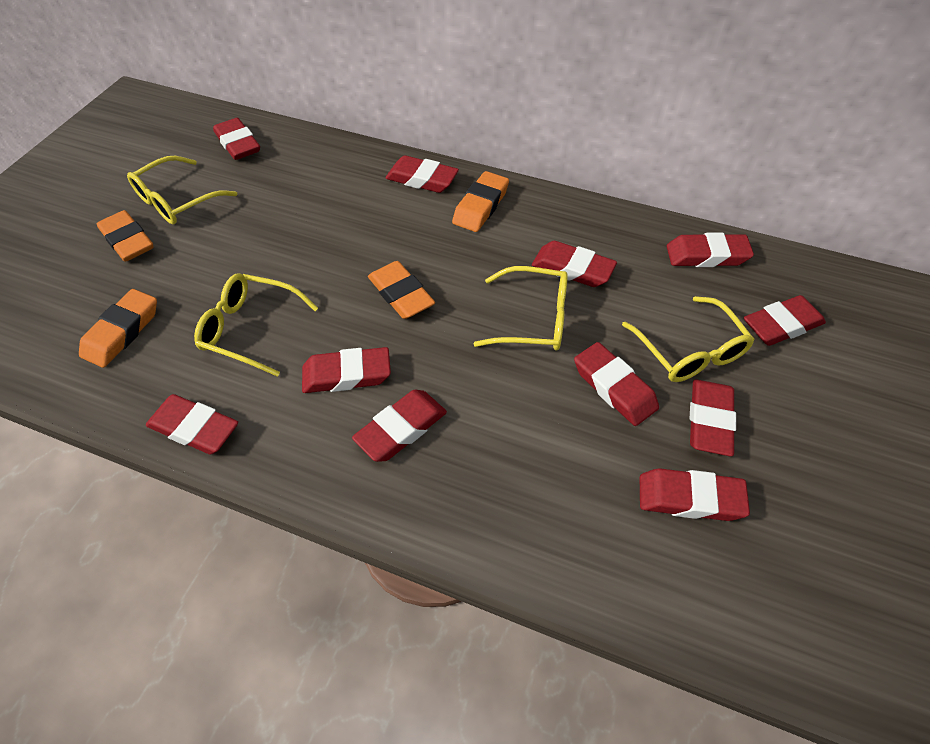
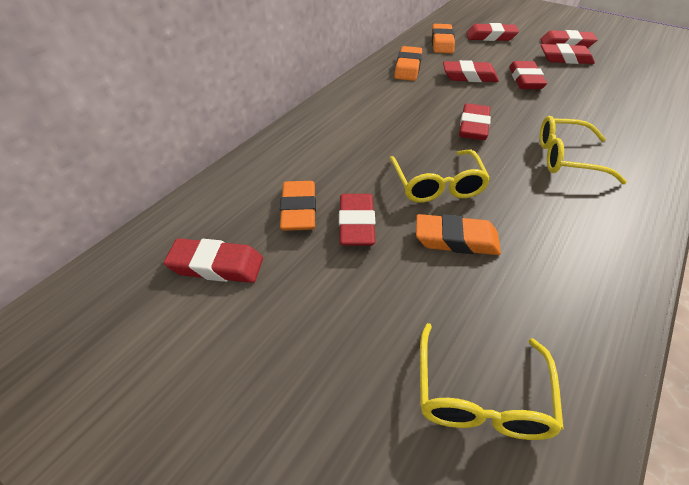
red eraser: [146,394,238,454] [213,118,260,160] [302,347,391,393] [352,390,447,462] [386,155,459,193] [532,241,617,287] [574,342,659,426] [640,468,750,521] [667,233,754,267] [690,380,736,456] [744,295,826,346] = 11 -> [164,239,263,283] [339,194,375,246] [443,60,499,82] [459,103,491,140] [466,23,519,41] [509,61,547,89] [540,30,597,48] [541,43,595,64] = 8
yellow glasses: [127,156,237,225] [194,273,318,377] [474,266,568,351] [622,296,755,382] = 4 -> [389,150,490,203] [420,323,564,440] [540,116,627,184] = 3

